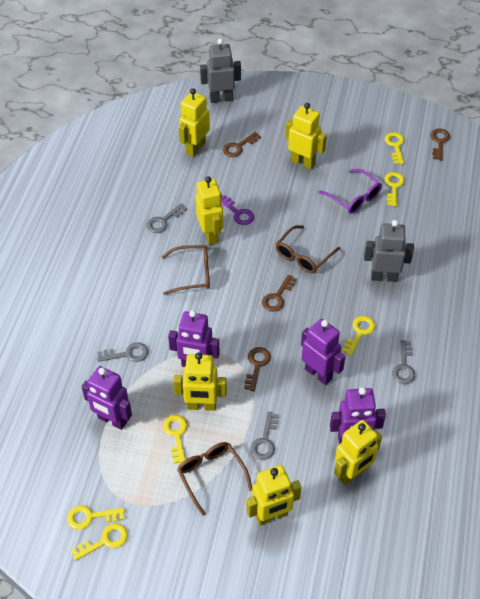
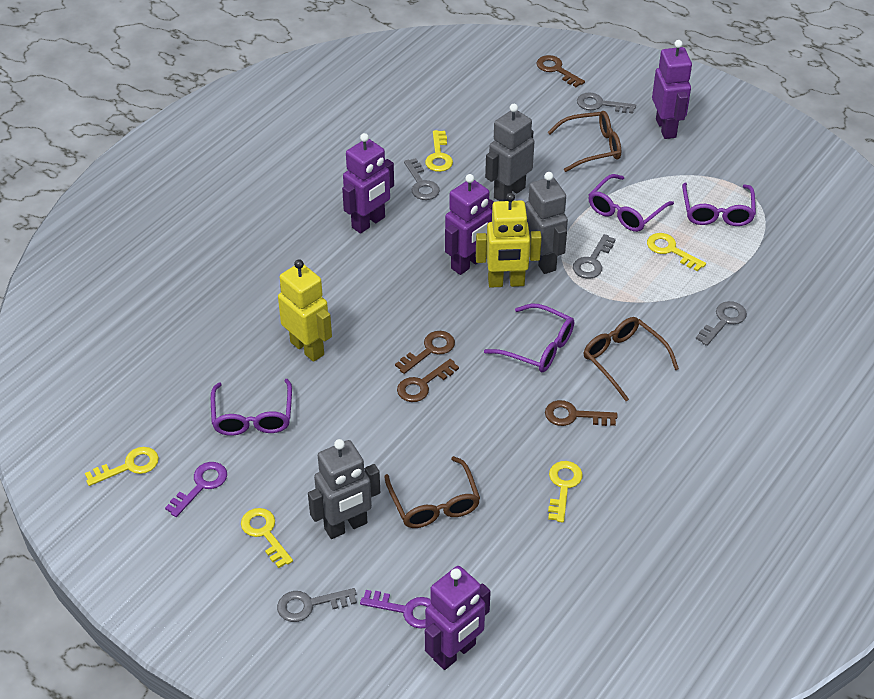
grey key: [97,342,148,362] [147,203,187,233] [250,412,278,460] [392,340,415,384] = 4 -> [277,588,357,622] [404,158,440,200] [573,234,616,279] [577,92,636,113] [696,301,747,346] = 5
grey robot: [200,39,241,103] [364,220,414,282] = 2 -> [308,439,380,539] [485,104,535,201] [525,172,568,274] = 3
purple glasses: [319,169,382,214] = 1 -> [211,379,292,436] [484,304,574,372] [588,174,674,232] [682,182,756,226] = 4
purple key: [221,195,255,225] = 1 -> [165,462,227,517] [360,590,431,629] = 2
yellow key: [67,505,125,530] [71,523,128,561] [163,415,187,464] [342,316,375,356] [384,172,405,206] [385,132,404,164] = 6 -> [85,447,159,486] [241,508,293,568] [425,130,453,172] [548,461,583,523] [647,233,706,271] = 5
yellow robot: [173,353,227,411] [179,88,210,157] [195,176,223,245] [246,465,302,526] [285,103,327,169] [334,420,382,485] = 6 -> [278,259,332,362] [476,193,542,288] = 2

